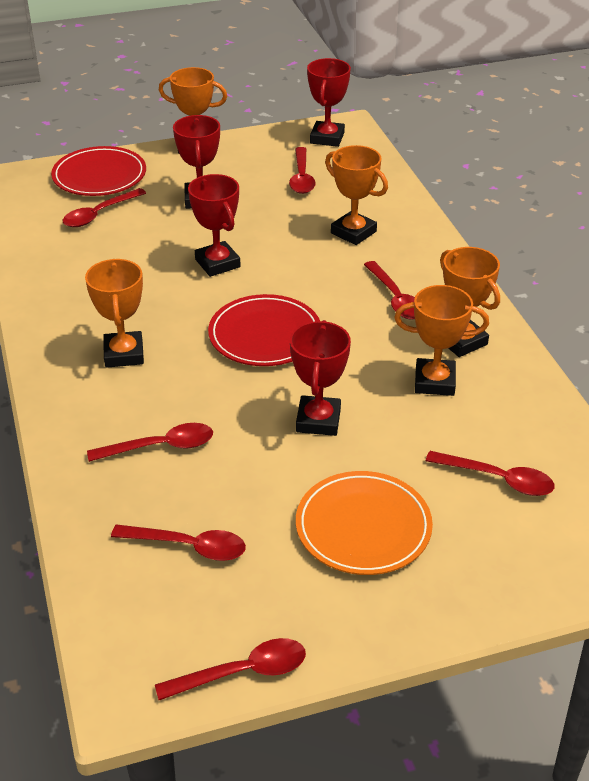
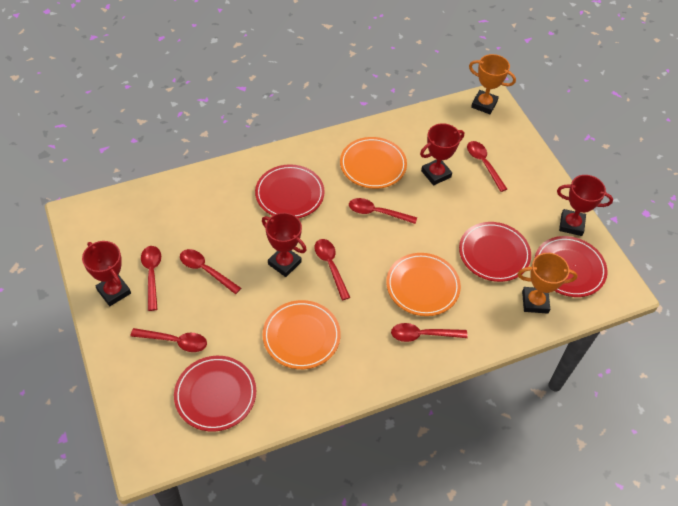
orange plate: [296,471,433,575] = 1 -> [263,300,341,369] [340,137,407,189] [386,253,461,316] = 3
orange trophy: [85,259,144,368] [159,67,227,154] [325,145,388,245] [394,285,489,396] [440,247,500,357] = 5 -> [469,54,516,114] [517,253,578,313] = 2
red plate: [51,146,146,196] [208,294,320,366] = 2 -> [174,356,256,432] [255,164,325,218] [459,222,531,282] [534,236,608,297] = 4

